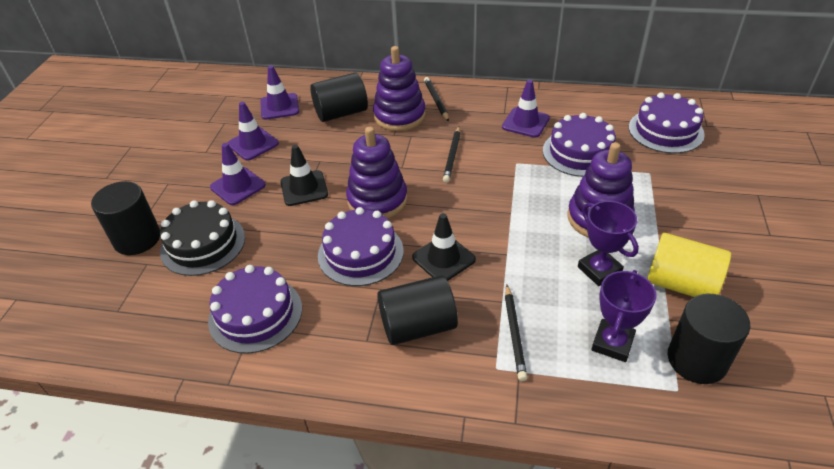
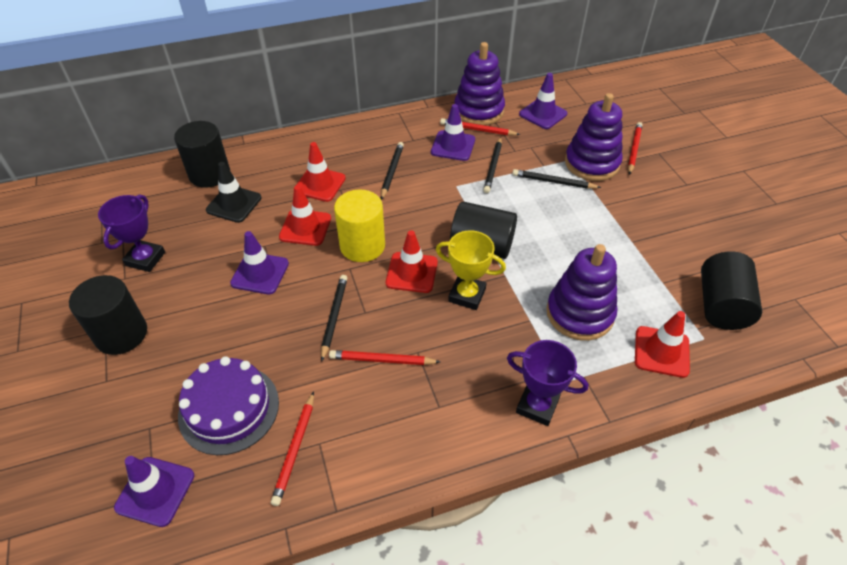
black cake: [160,200,245,276] = 1 -> none = 0
black pencil: [424,77,449,122] [443,127,460,183] [505,285,527,381] = 3 -> [321,275,347,362] [381,142,404,200] [483,137,502,193] [512,169,601,189] = 4
black traffic cone: [280,145,328,206] [412,213,476,281] = 2 -> [206,162,262,223] = 1
purple cake: [208,265,302,354] [318,207,404,286] [543,113,616,177] [629,92,705,153] = 4 -> [178,356,279,455] = 1
red pencil: none = 0 -> [271,391,314,506] [329,350,440,365] [440,118,520,136] [628,122,643,175] = 4
red traffic cone: none = 0 -> [279,185,331,246] [296,142,346,202] [386,230,438,293] [635,311,690,378] = 4
yellow trophy: none = 0 -> [436,230,506,310] = 1

